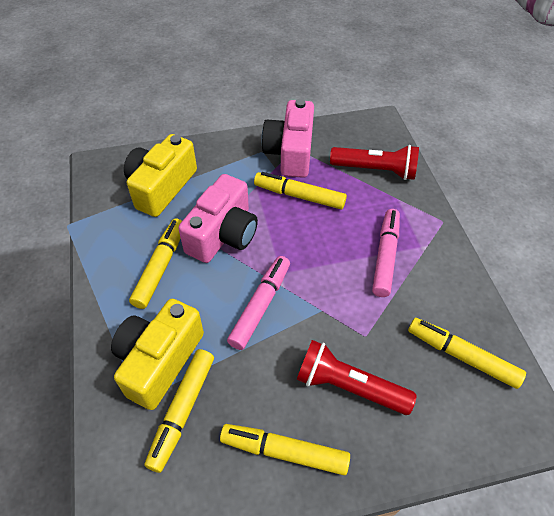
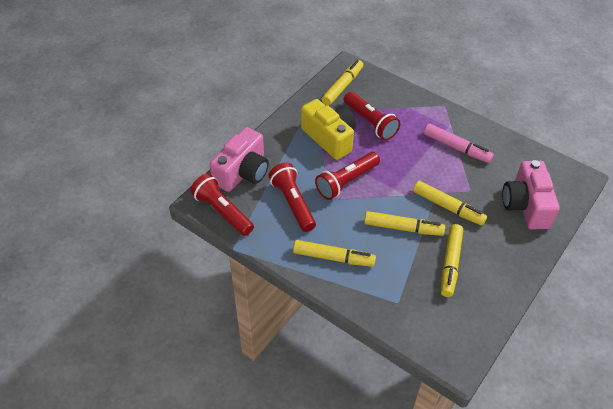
pink marker: [227,256,290,350] [372,209,400,297] = 2 -> [424,124,494,163] = 1
red flashlight: [296,340,417,415] [330,145,419,180] = 2 -> [190,173,254,236] [268,162,316,232] [315,152,380,200] [344,92,400,140] = 4
yellow camera: [111,299,204,410] [124,134,197,217] = 2 -> [301,99,356,160] = 1

